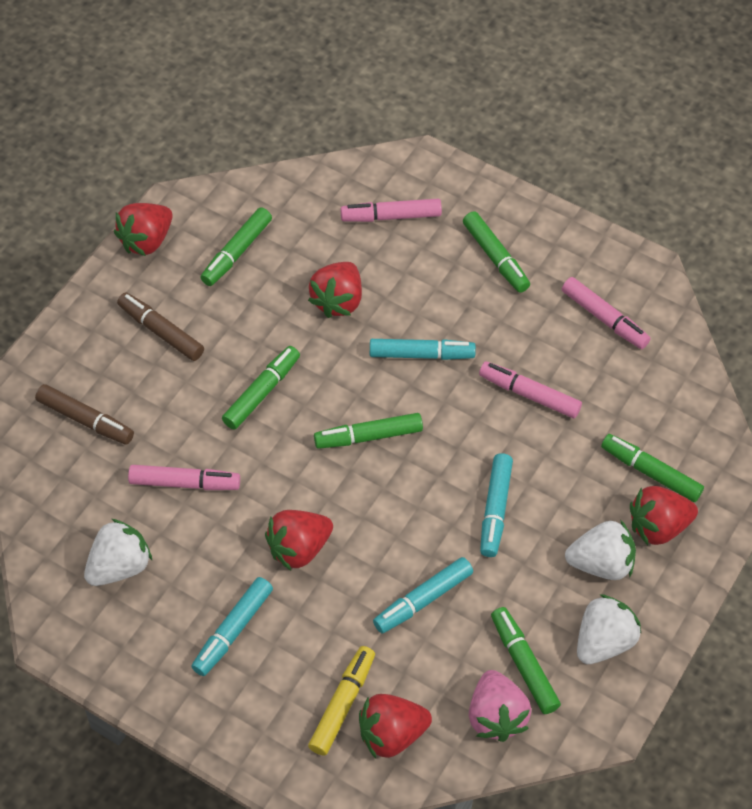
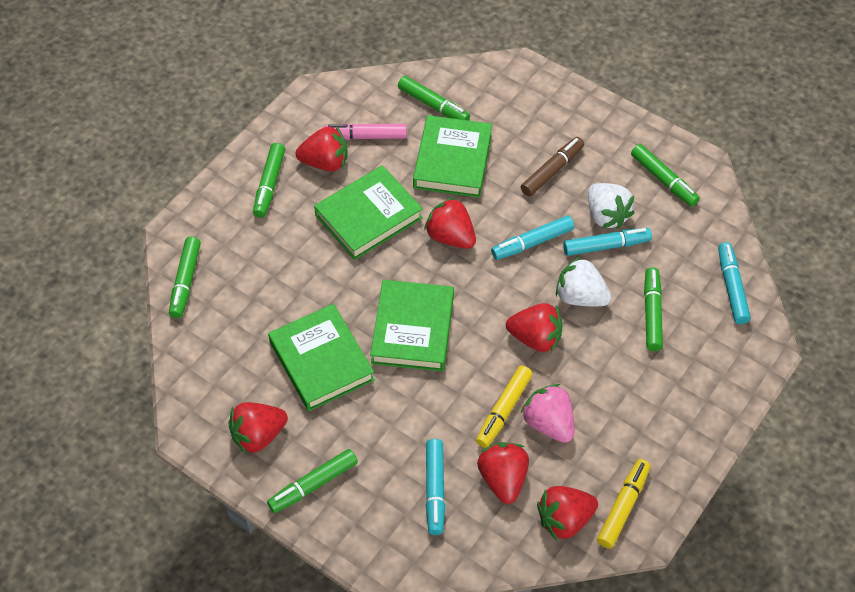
brown marker: [35,384,134,445] [117,292,204,361] = 2 -> [521,137,584,197] = 1
green book: none = 0 -> [268,304,375,411] [314,165,423,260] [370,280,454,372] [413,115,492,198] = 4
pink marker: [128,465,240,490] [340,199,442,222] [479,361,582,418] [562,277,651,349] = 4 -> [323,123,407,140] = 1
red strawberry: [114,203,172,256] [265,510,333,571] [308,262,362,318] [359,694,432,759] [630,486,698,545] = 5 -> [228,402,288,455] [296,126,348,171] [424,197,476,249] [477,442,529,504] [506,303,563,352] [537,486,598,540] = 6
white strawberry: [84,519,152,586] [565,519,636,580] [577,594,642,664] = 3 -> [556,257,611,306] [588,183,635,229] = 2
yellow marker: [308,646,375,756] = 1 -> [476,366,533,448] [597,459,650,549] = 2

